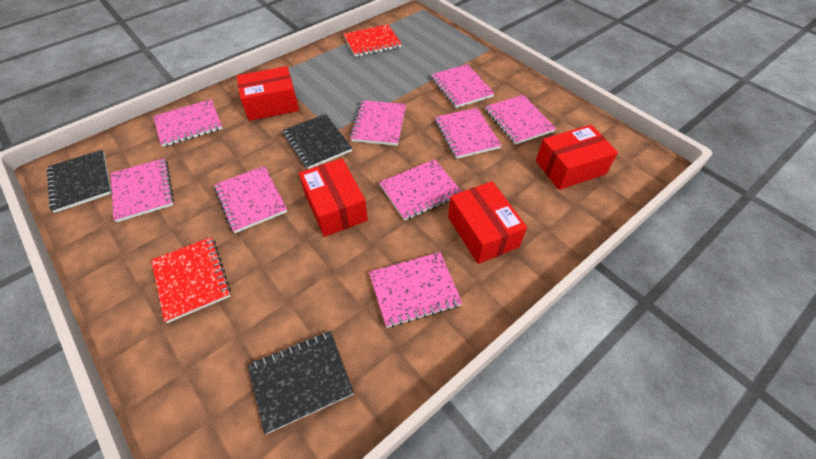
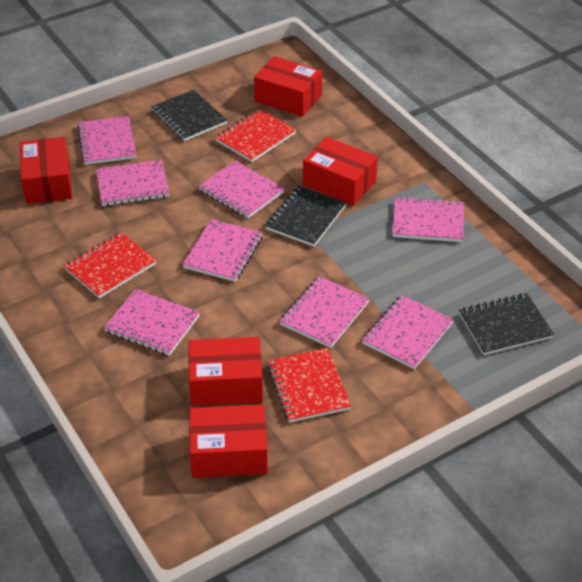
pink notebook: [111,158,174,222] [153,99,223,147] [214,166,287,233] [350,100,406,146] [369,252,462,328] [379,159,462,221] [431,64,495,108] [435,108,502,159] [485,95,556,145] = 9 -> [77,116,136,165] [96,160,170,206] [103,289,200,356] [182,219,263,282] [199,161,285,219] [280,276,370,348] [362,295,454,369] [392,196,464,242] = 8
red box: [237,66,299,121] [299,158,368,237] [448,181,527,264] [536,125,618,190] = 4 -> [20,137,72,204] [188,337,263,406] [189,404,268,478] [254,56,322,117] [303,137,378,206] = 5
red notebook: [151,237,231,323] [344,25,401,57] = 2 -> [64,232,157,299] [215,109,296,162] [267,348,351,423] = 3

